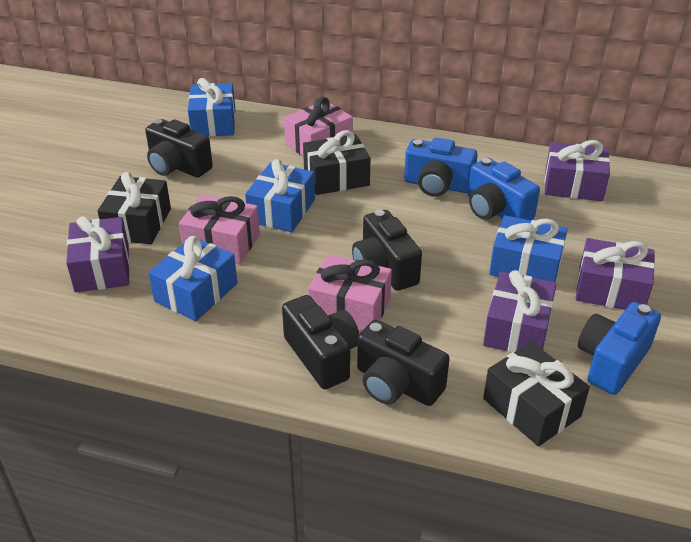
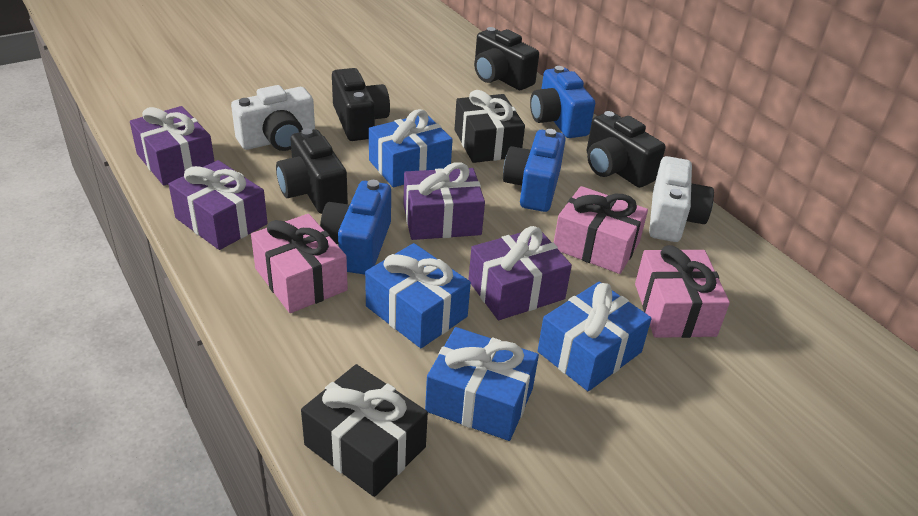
black gift: [98,172,171,244] [303,130,371,195] [483,342,590,446] = 3 -> [301,364,428,497] [454,90,525,163] = 2
white camera: none = 0 -> [231,85,315,151] [649,156,714,242] = 2

